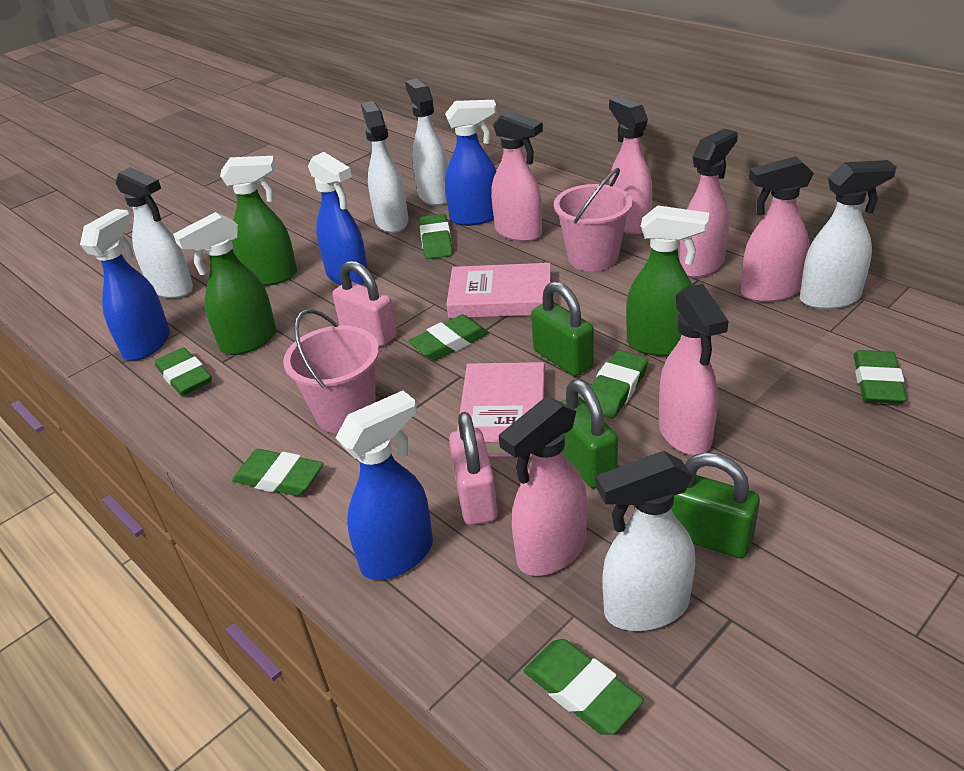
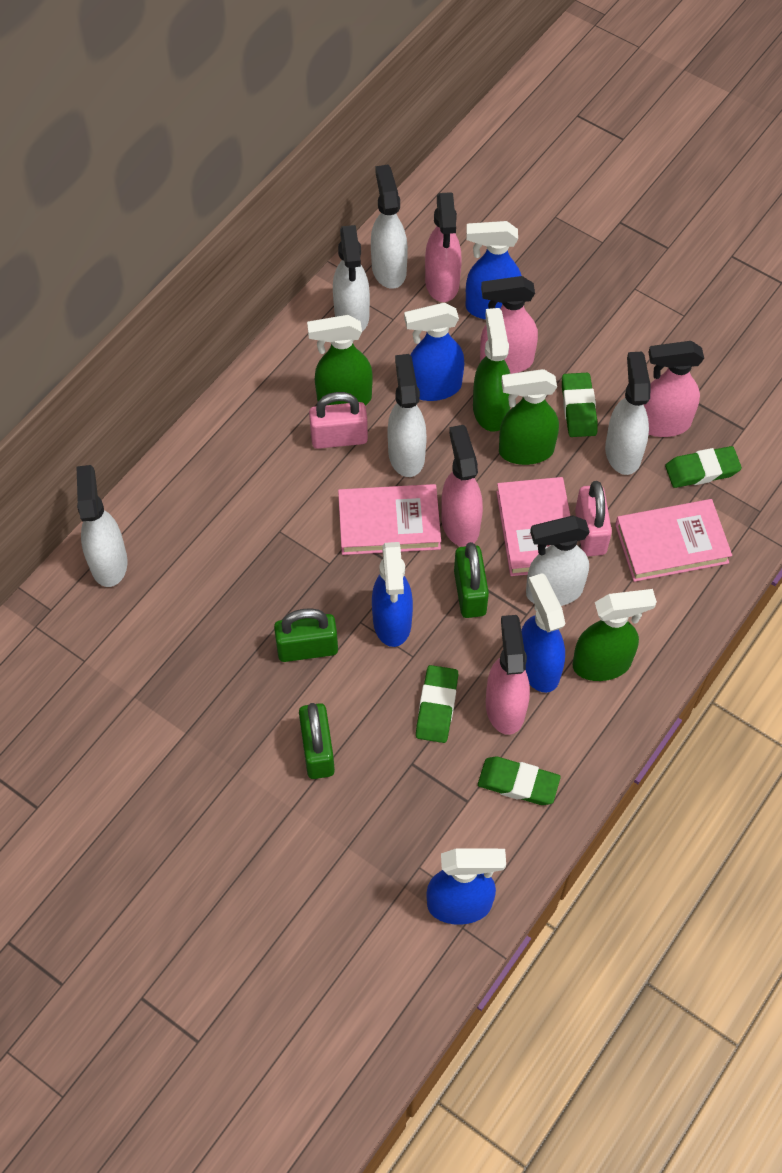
blue spray bottle: [80,209,170,361] [308,152,368,285] [335,391,433,580] [445,100,497,226] = 4 -> [372,542,413,647] [404,303,464,401] [426,848,506,925] [466,221,522,320] [521,573,565,693] = 5
green eraser: [155,347,212,396] [232,449,324,496] [408,314,489,360] [419,214,453,259] [524,639,644,734] [584,350,648,419] [854,350,907,404] = 7 -> [416,665,458,743] [478,757,561,805] [562,373,598,437] [665,446,742,488] = 4
green spray bottle: [173,212,276,355] [220,156,297,286] [626,205,709,356] = 3 -> [307,315,373,405] [473,308,510,432] [499,369,559,465] [573,589,657,681] = 4
pink book: [446,263,551,318] [457,362,545,457] = 2 -> [338,484,441,555] [496,477,570,576] [615,499,732,582] = 3
pink bucket: [283,309,379,433] [554,168,633,272] = 2 -> none = 0
pink spray bottle: [491,110,543,242] [499,397,587,576] [609,96,652,234] [659,284,728,455] [679,128,738,278] [741,156,814,302] = 6 -> [425,192,462,302] [441,425,483,547] [480,276,538,374] [486,615,530,735] [644,341,704,437] = 5
white spray bottle: [116,167,193,298] [361,101,408,233] [405,79,448,206] [596,451,695,631] [800,160,897,310] = 5 -> [77,465,127,587] [333,225,370,332] [371,165,408,289] [387,354,427,477] [526,516,590,606] [605,352,650,475] = 6

